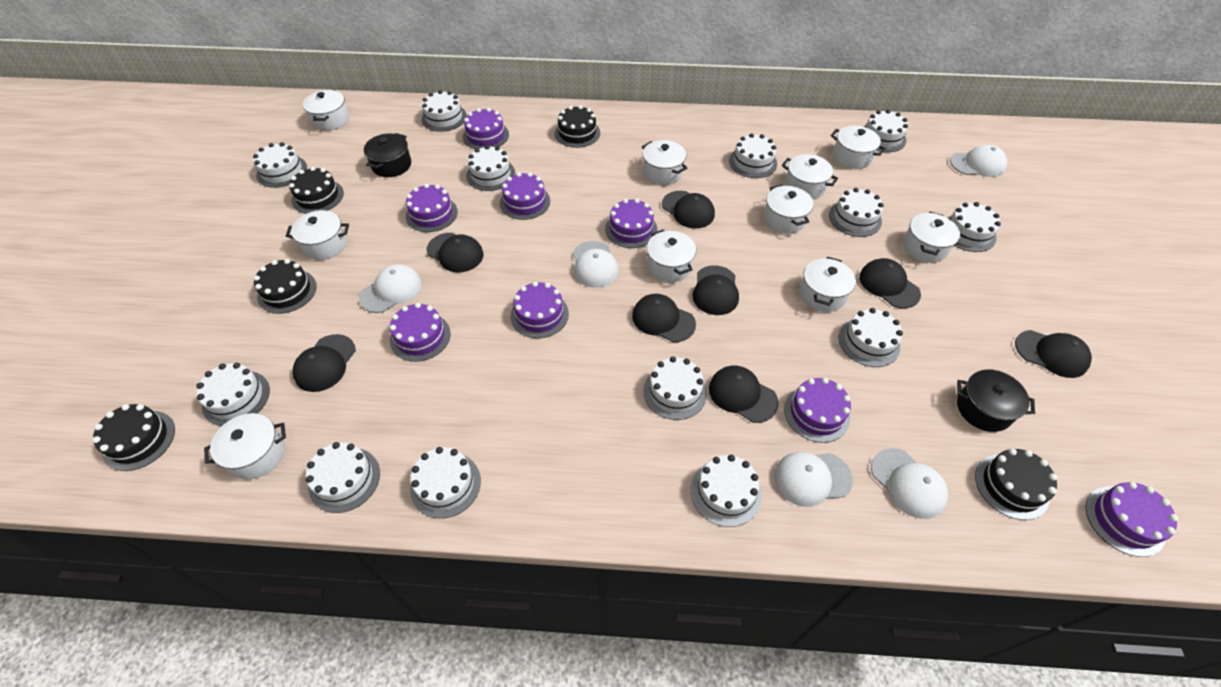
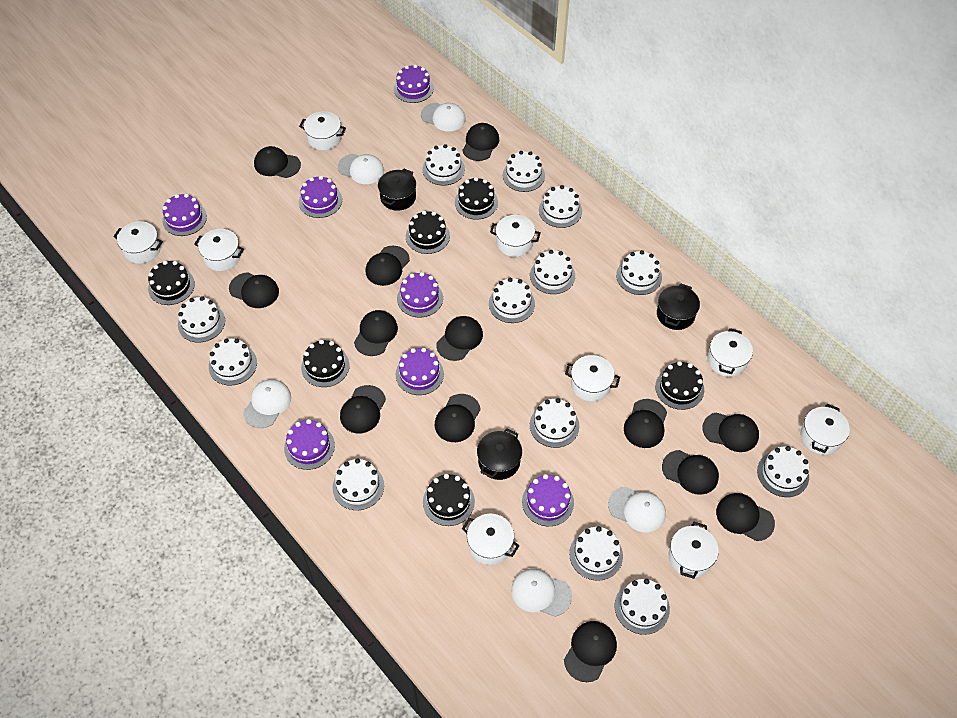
black cake: [92,404,175,471] [253,259,317,314] [289,167,344,214] [555,105,600,148] [975,448,1057,520] = 5 -> [148,261,195,305] [301,340,350,387] [406,211,450,254] [423,474,475,526] [455,177,498,220] [655,361,704,410] = 6
black cap: [293,334,356,392] [426,233,483,272] [632,294,696,342] [662,191,715,228] [692,265,739,315] [709,366,779,423] [859,258,921,308] [1015,330,1092,378] = 8 -> [229,272,279,308] [254,146,301,178] [340,385,386,433] [354,310,398,356] [365,246,410,286] [435,394,481,442] [437,316,483,361] [462,123,499,161] [564,621,617,682] [624,399,667,448] [662,450,719,495] [702,413,759,452] [716,493,775,541] = 13
black pot: [364,133,411,177] [957,369,1035,432] = 2 -> [378,168,416,211] [477,428,522,480] [657,283,700,330] = 3
purple cake: [390,303,451,362] [406,184,458,232] [463,108,509,149] [500,172,550,220] [510,281,569,338] [605,199,657,248] [784,378,851,443] [1085,482,1178,557] = 8 -> [162,194,207,236] [284,419,335,470] [299,176,342,218] [394,64,434,103] [396,348,444,395] [397,272,443,317] [522,474,574,526] = 7
white pot: [204,413,286,479] [286,210,349,260] [303,90,349,131] [642,140,687,185] [647,230,696,282] [764,185,814,234] [782,154,838,199] [799,257,856,312] [831,126,885,169] [903,212,960,263] = 10 -> [113,221,163,264] [194,229,244,271] [299,111,346,150] [462,514,519,565] [490,215,541,257] [565,355,620,402] [668,521,719,579] [707,328,753,377] [800,404,850,455] = 9

